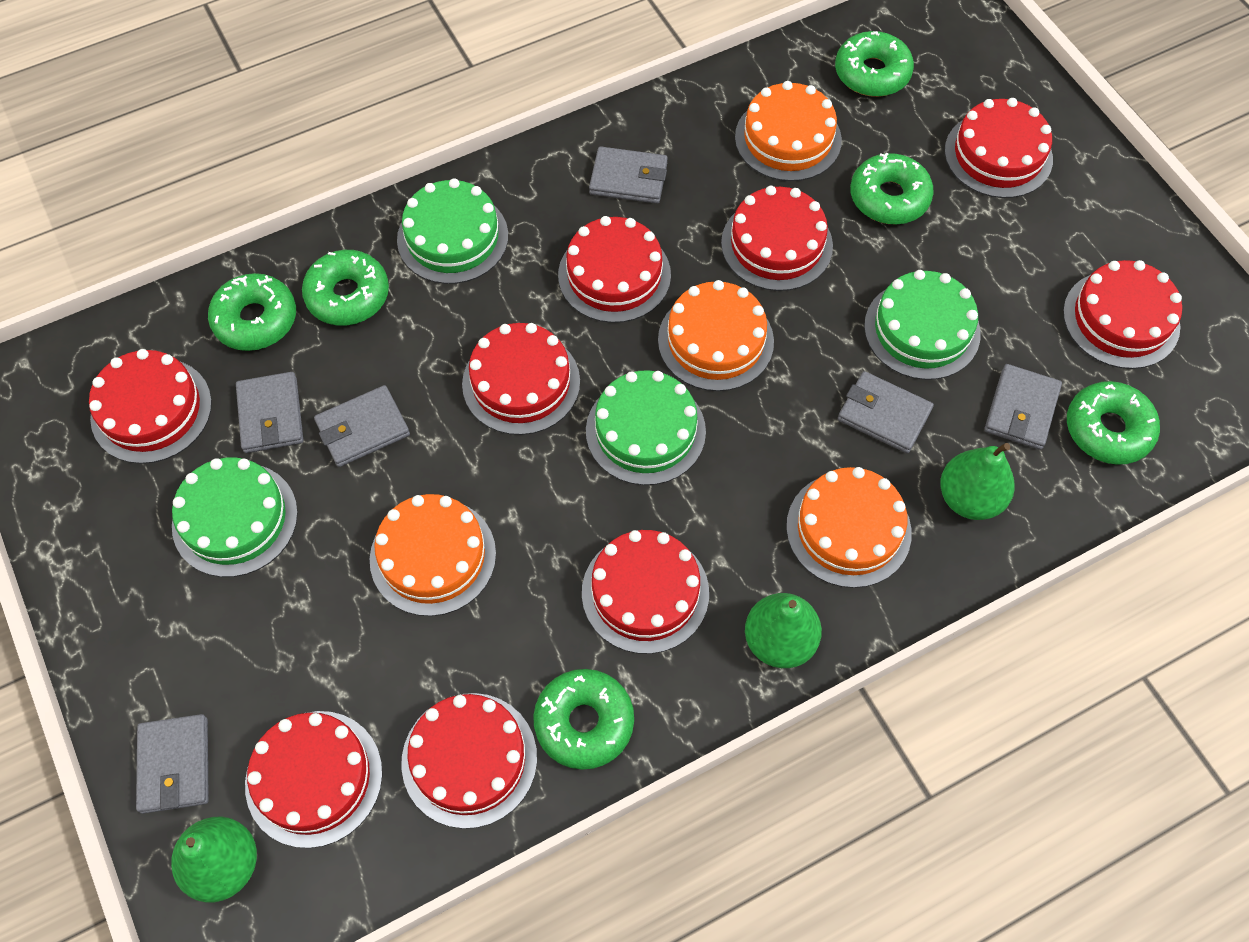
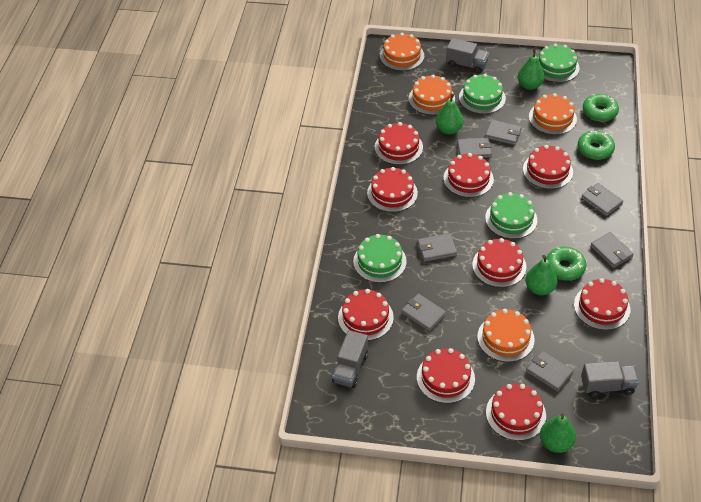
green donut: [208,273,296,351] [302,250,389,326] [533,669,634,770] [835,31,914,97] [850,153,934,224] [1067,381,1160,465] = 6 -> [546,247,586,281] [578,130,615,160] [583,94,619,121] = 3
green pear: [171,817,257,903] [745,593,822,668] [940,443,1015,520] = 3 -> [436,93,463,134] [518,49,545,90] [525,255,558,295] [540,414,576,453] = 4
grey truck: none = 0 -> [332,330,368,388] [446,38,489,73] [581,361,639,397] = 3
grey wallet: [136,714,209,814] [236,372,303,453] [314,385,410,467] [589,146,668,204] [838,371,934,453] [984,364,1062,450] = 6 -> [401,294,446,332] [417,233,457,262] [457,137,492,158] [485,120,522,145] [526,351,574,392] [581,183,623,216] [590,232,634,268] = 7

